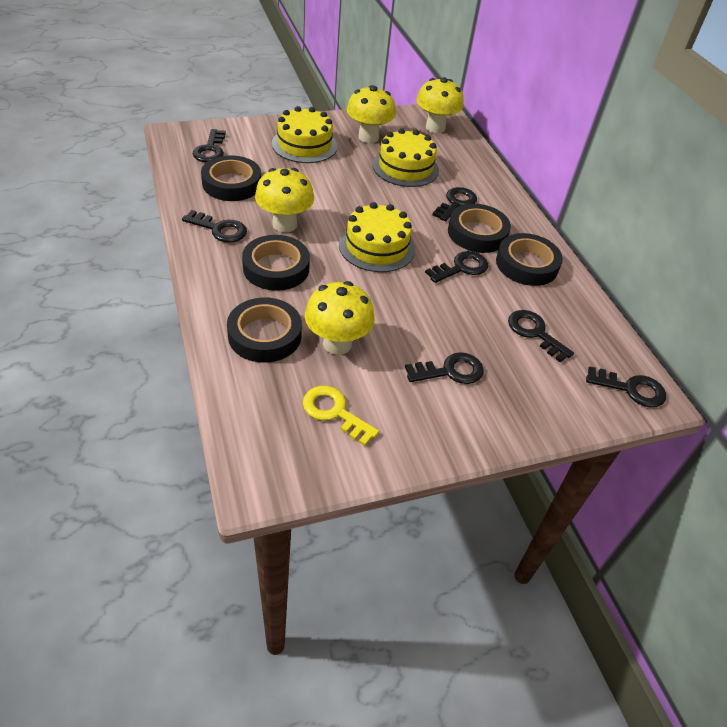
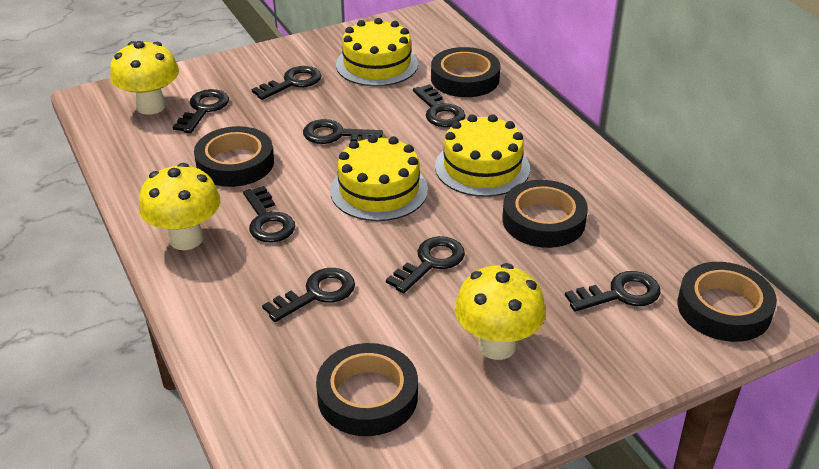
black key: [182,210,247,243] [193,129,226,162] [405,352,484,384] [425,251,488,283] [432,187,477,221] [508,310,574,362] [586,366,666,408] = 7 -> [173,89,229,133] [243,186,295,242] [251,66,322,100] [262,268,355,322] [303,119,383,144] [386,236,465,293] [413,84,465,127] [565,271,661,312] = 8
yellow key: [303,386,379,446] = 1 -> none = 0
yellow mushroom: [255,168,314,233] [305,281,375,355] [347,85,396,143] [416,77,464,133] = 4 -> [110,41,179,115] [139,163,220,250] [455,263,546,360] = 3

